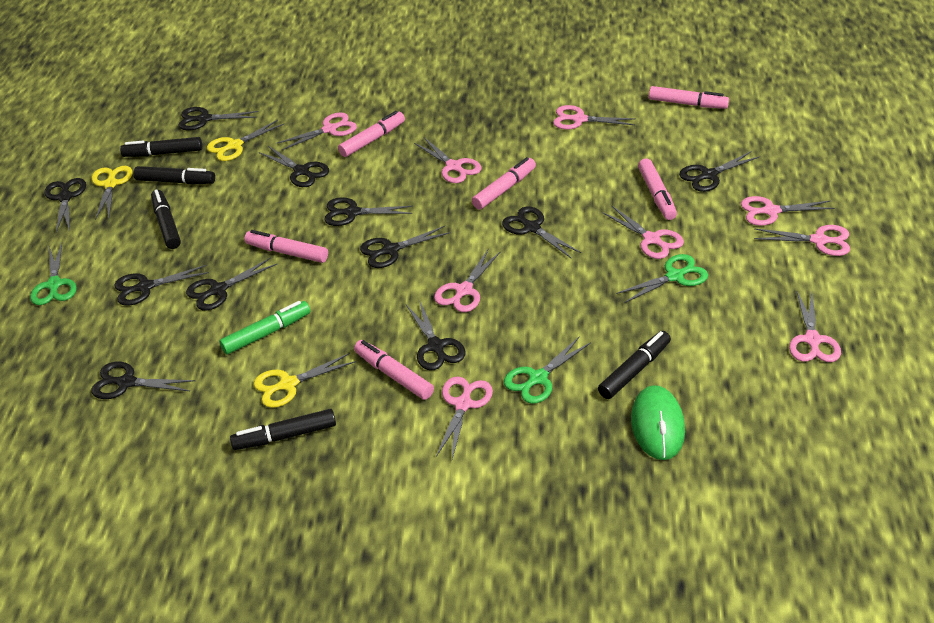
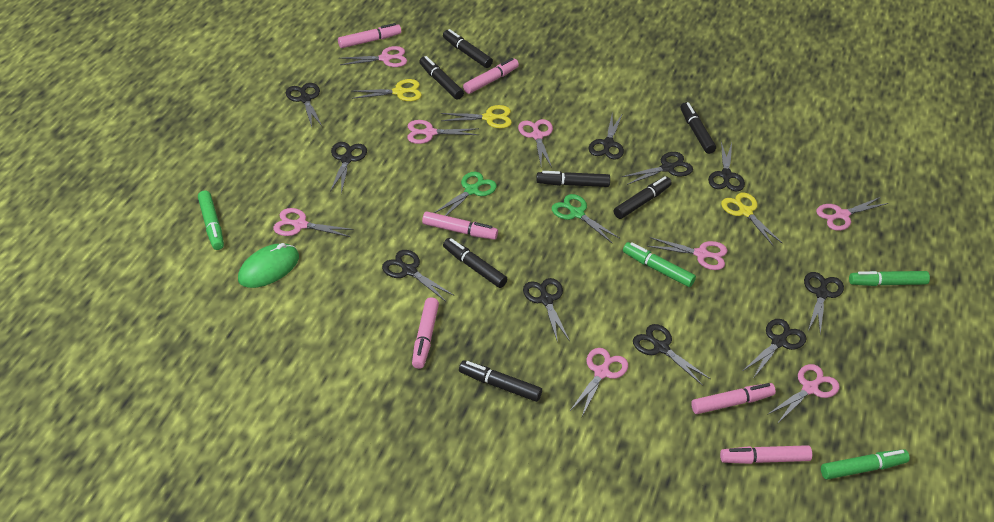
black marker: [120,137,202,157] [133,166,215,184] [151,190,181,249] [230,409,336,450] [598,331,671,399] = 5 -> [419,56,464,100] [443,29,493,68] [443,238,507,288] [459,360,542,402] [536,171,610,187] [614,176,672,219] [680,102,716,154] = 7
black scissors: [44,178,86,233] [91,362,195,399] [114,265,209,306] [178,107,259,130] [186,257,277,311] [259,146,329,187] [324,197,413,226] [360,226,451,268] [406,300,466,370] [502,206,581,258] [679,151,760,192] = 11 -> [286,83,322,127] [330,142,367,194] [382,250,453,302] [523,278,570,343] [589,113,624,160] [622,152,693,185] [633,324,711,385] [708,142,745,191] [743,319,807,379] [804,272,844,334] = 10
green marker: [219,301,311,354] = 1 -> [198,190,224,250] [623,242,696,287] [821,449,910,479] [849,271,930,286] = 4
green scissors: [30,243,77,305] [504,336,591,404] [616,254,708,303] = 3 -> [434,172,497,216] [552,194,619,243] = 2
pink scissors: [277,113,357,150] [414,138,481,183] [434,248,501,312] [436,377,493,459] [553,105,636,129] [602,206,684,259] [741,196,835,226] [754,225,850,256] [789,292,841,362] = 9 -> [273,208,354,237] [339,46,407,67] [407,120,479,144] [518,119,553,167] [570,348,628,416] [647,237,728,270] [767,364,840,424] [816,197,888,231] = 8

